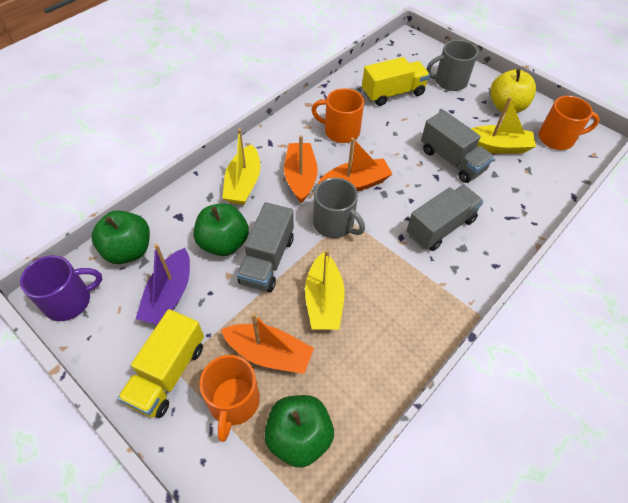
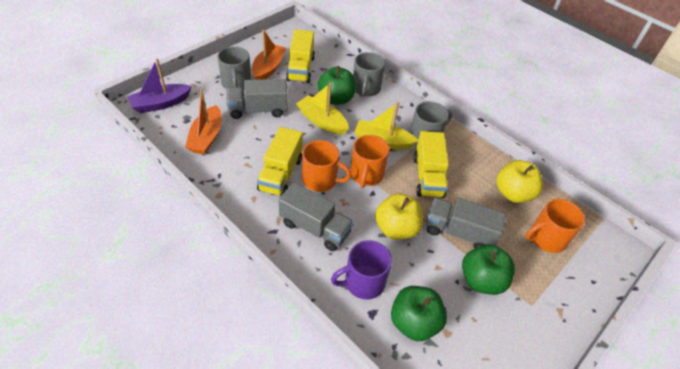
grey mug: [313,178,365,238] [426,40,478,91] = 2 -> [217,46,251,90] [353,52,385,97] [410,101,452,146] = 3
orange boat: [221,313,314,374] [284,135,318,203] [317,137,392,192] = 3 -> [185,89,222,155] [252,30,286,80] = 2
yellow apple: [490,69,536,113] = 1 -> [375,193,423,240] [496,160,543,203] = 2
yellow boat: [222,128,260,205] [305,249,344,330] [471,97,536,154] = 3 -> [296,83,349,135] [354,102,418,150] = 2
yellow truck: [118,309,204,418] [362,57,430,106] = 2 -> [257,127,303,196] [286,30,315,83] [414,131,449,198] = 3

